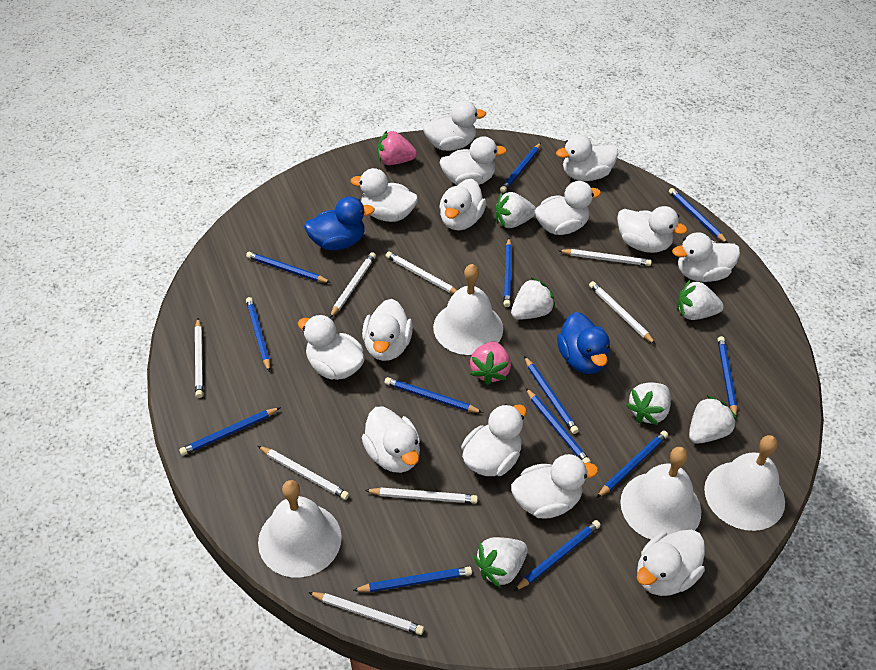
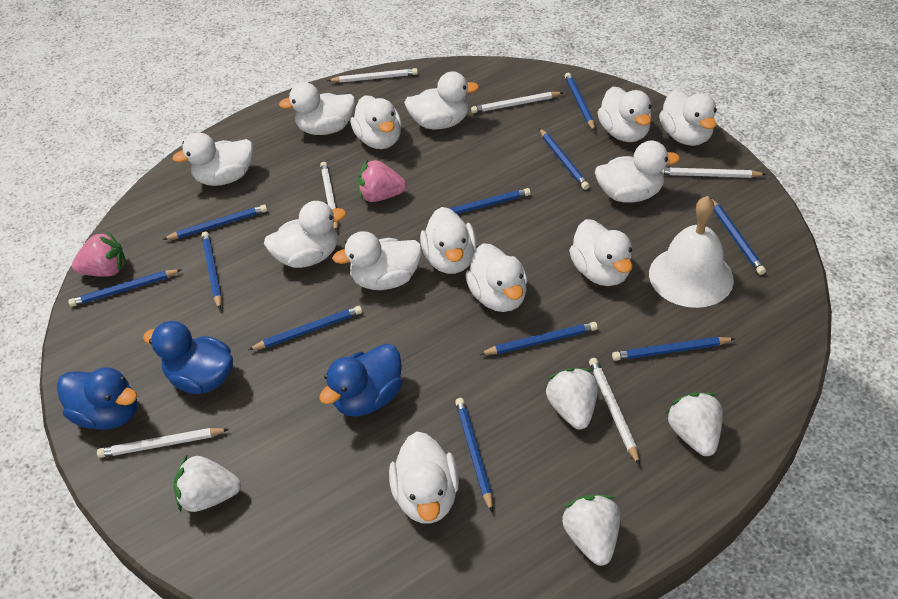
blue duck: [304,197,375,250] [557,312,610,374] = 2 -> [57,367,137,429] [143,321,233,394] [319,344,402,417] = 3
blue pencil: [179,407,281,456] [246,252,331,283] [246,297,270,372] [353,567,472,592] [385,377,483,413] [500,143,541,193] [504,238,512,307] [514,520,601,591] [524,356,579,434] [526,388,591,463] [597,431,668,498] [669,188,728,243] [718,336,737,416] = 13 -> [68,269,182,307] [163,205,267,240] [201,232,222,309] [248,306,362,350] [428,188,531,218] [455,398,493,513] [480,322,598,355] [539,128,589,190] [565,73,595,131] [612,337,735,361] [709,197,766,275] = 11
white bell: [258,480,342,578] [433,264,503,355] [620,447,701,540] [704,435,785,531] = 4 -> [649,196,734,308] = 1
white duck: [298,315,365,380] [351,168,418,222] [362,299,413,361] [362,407,420,473] [423,101,486,151] [439,179,486,230] [440,136,507,185] [461,404,527,476] [511,454,598,519] [535,181,601,235] [556,135,618,181] [617,206,687,253] [637,530,705,596] [672,232,740,282] = 14 -> [173,132,253,186] [264,201,346,268] [279,82,355,135] [333,231,422,290] [351,95,402,149] [389,432,459,524] [404,72,479,129] [420,207,477,274] [465,243,527,312] [569,219,633,286] [595,141,680,203] [598,87,651,142] [659,89,717,146] = 13
white pencil: [195,318,203,398] [258,446,349,500] [308,592,424,635] [330,252,376,318] [364,488,478,503] [386,252,457,294] [558,249,652,266] [589,281,655,344] = 8 -> [97,428,229,458] [320,162,339,231] [327,68,418,83] [471,92,564,113] [589,358,640,466] [662,167,767,178] = 6
white strawberry: [474,537,528,588] [495,192,536,228] [511,278,555,320] [626,383,671,425] [677,280,724,320] [689,395,737,444] = 6 -> [173,455,241,512] [545,368,598,430] [562,495,620,566] [666,393,723,456] = 4

